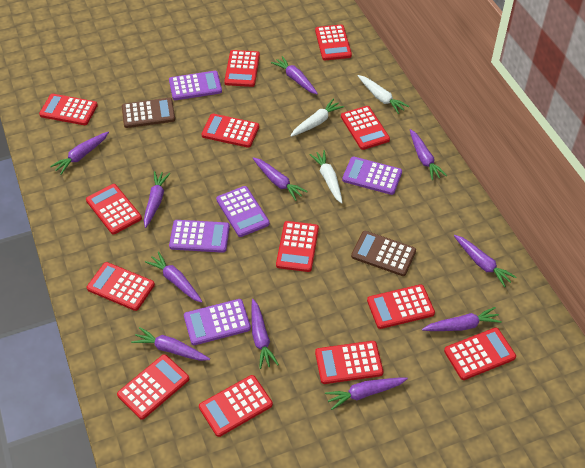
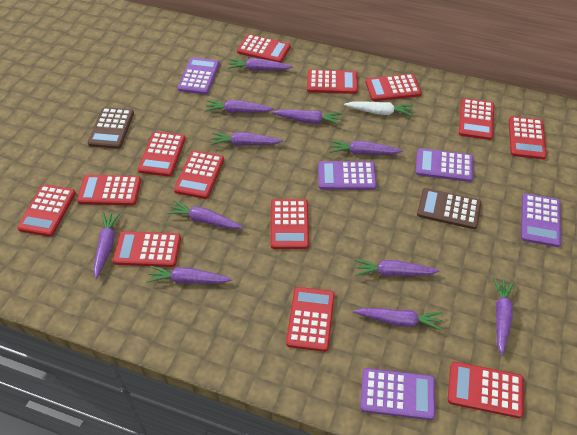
white carrot: [291,99,344,137] [309,150,343,204] [358,75,409,114] = 3 -> [344,101,413,116] = 1

